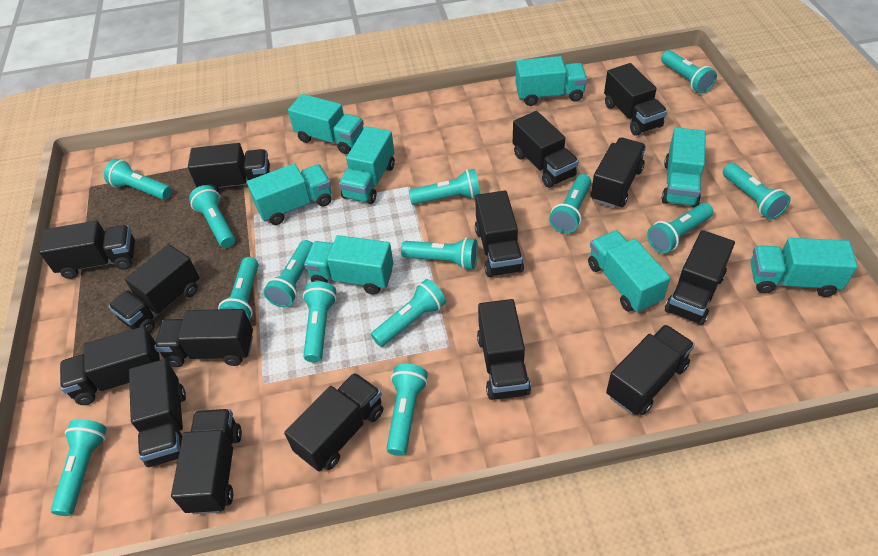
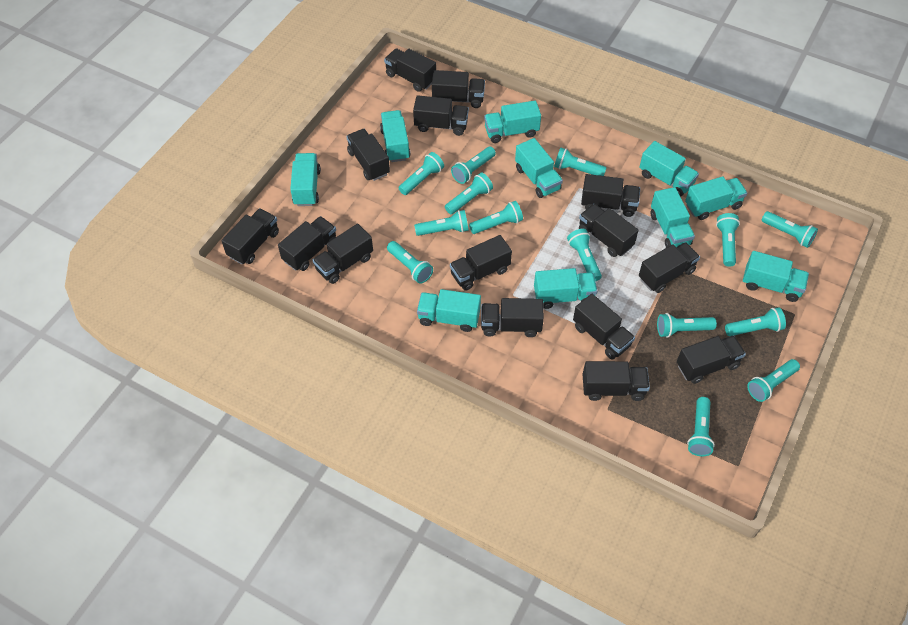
turquoise truck: [247,164,332,225] [288,94,364,154] [304,235,394,295] [339,126,395,204] [516,56,587,106] [588,230,670,313] [662,127,706,207] [751,238,858,297] = 8 -> [290,153,321,206] [380,110,411,162] [417,289,481,332] [484,101,541,143] [515,138,563,198] [534,268,597,309] [639,141,699,197] [651,187,695,248] [685,176,747,220] [743,251,809,302] = 10

